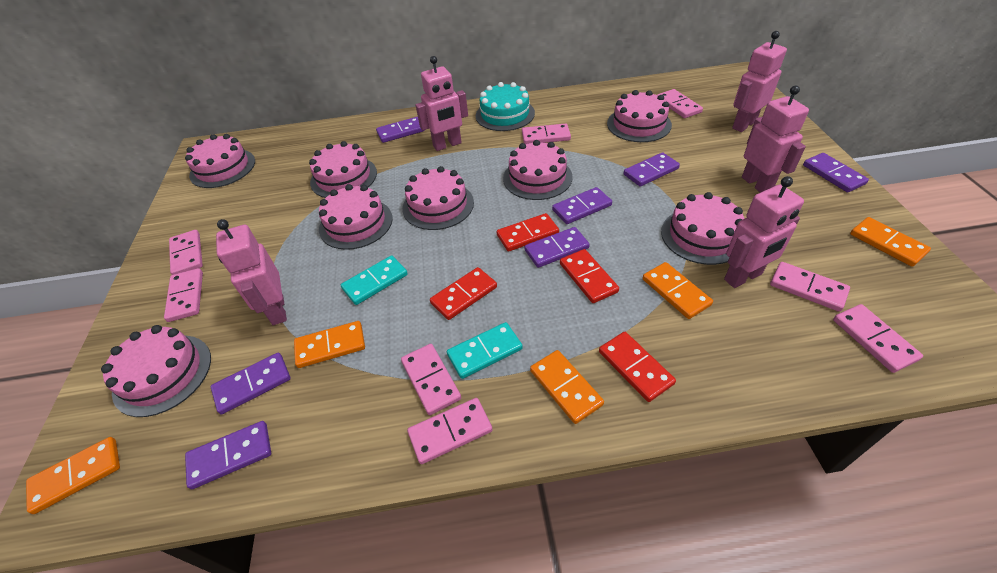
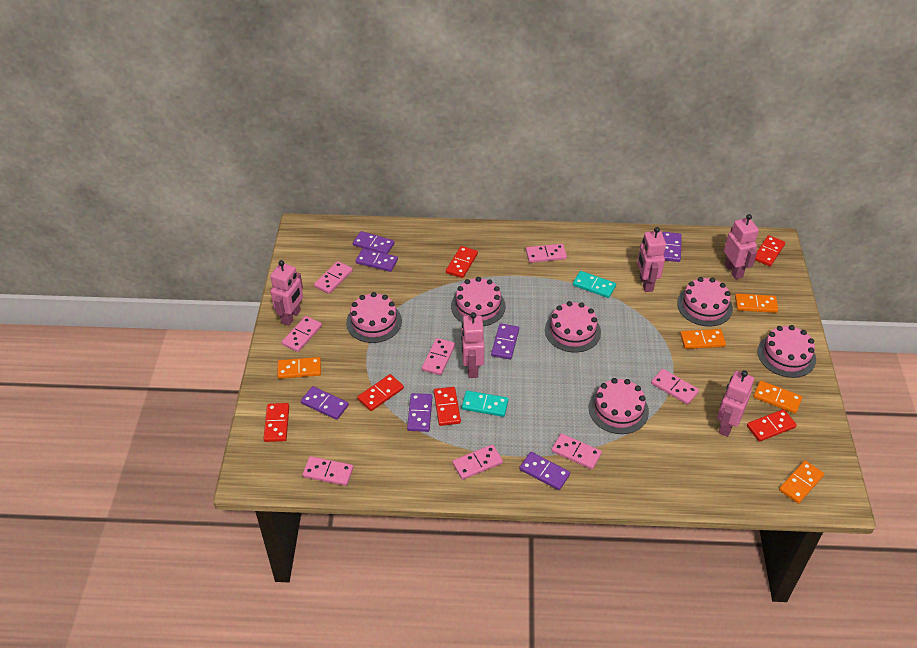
pink cake: [101,325,211,417] [185,134,255,188] [309,141,377,198] [319,184,393,250] [402,166,474,230] [503,140,572,200] [607,90,672,142] [661,192,744,265] = 8 -> [346,292,402,343] [451,277,506,326] [545,301,601,353] [589,378,649,434] [677,277,733,326] [757,325,816,378] = 6
red domino: [430,267,497,320] [497,213,559,252] [560,249,619,303] [599,332,676,402] = 4 -> [263,403,289,442] [357,374,404,411] [434,387,461,426] [446,246,478,278] [747,409,797,442] [755,235,785,266] = 6
turquoise cake: [476,82,535,131] = 1 -> none = 0

